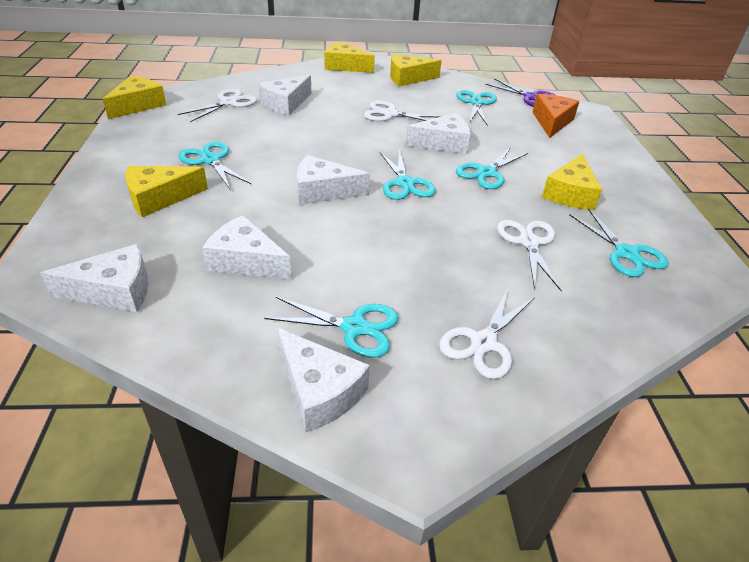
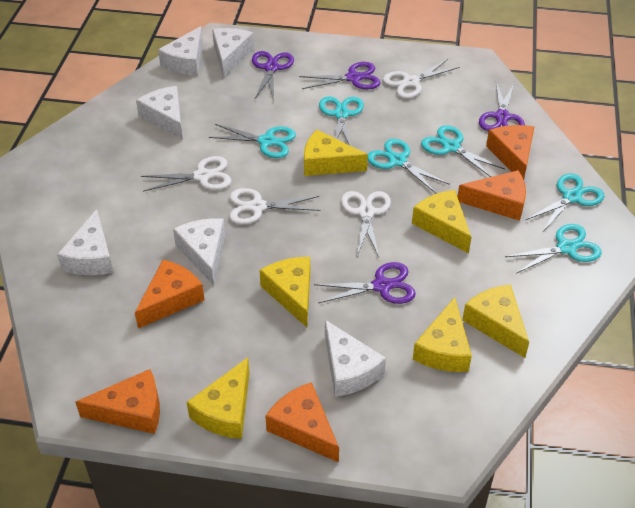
orange cheese: [532,94,580,138] = 1 -> [75,369,160,434] [135,260,204,329] [266,382,339,463] [457,170,526,221] [486,125,534,180] = 5
purple scissors: [485,78,555,107] = 1 -> [252,51,294,101] [299,62,381,89] [314,262,416,304] [479,82,525,131] = 4
yellow cheese: [103,75,166,119] [126,166,208,217] [325,41,375,73] [390,54,442,86] [542,153,602,210] = 5 -> [187,358,250,439] [259,257,310,327] [304,130,368,176] [412,190,471,254] [413,297,472,372] [462,284,529,358] = 6

